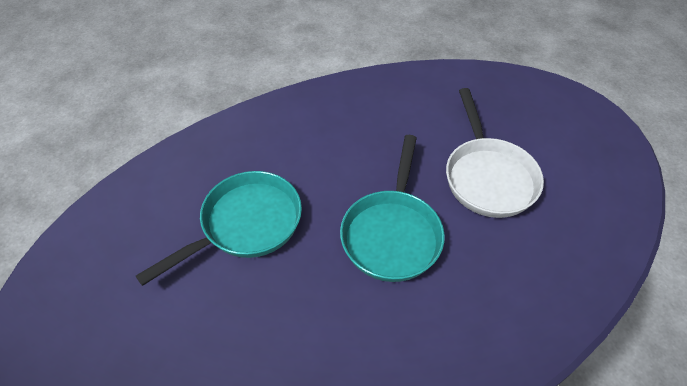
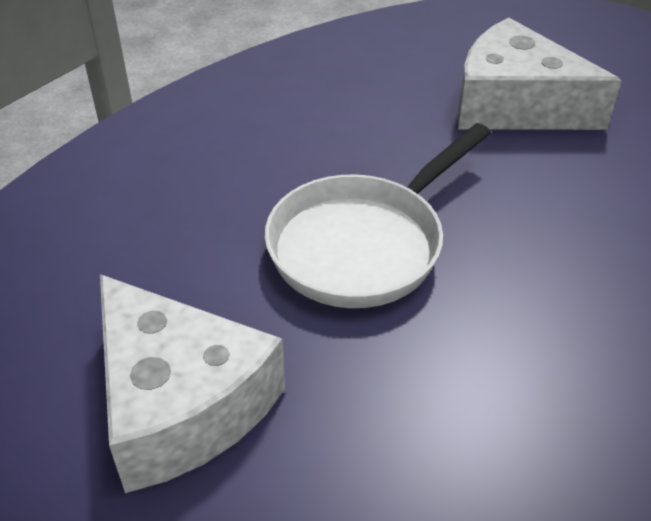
turquoise pan: [136,171,302,286] [340,135,445,282] = 2 -> none = 0
white cheese: none = 0 -> [100,274,285,493] [458,17,622,130] = 2

